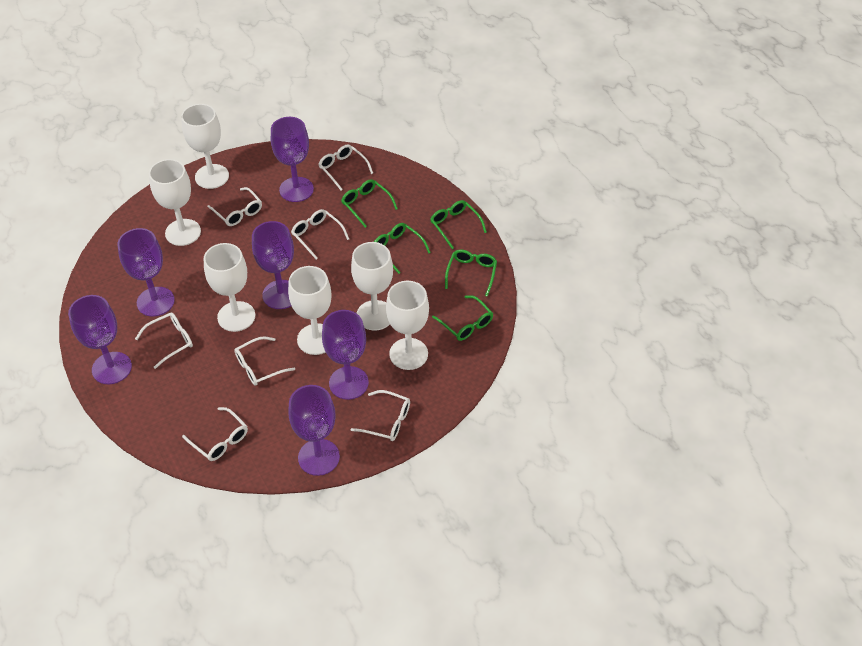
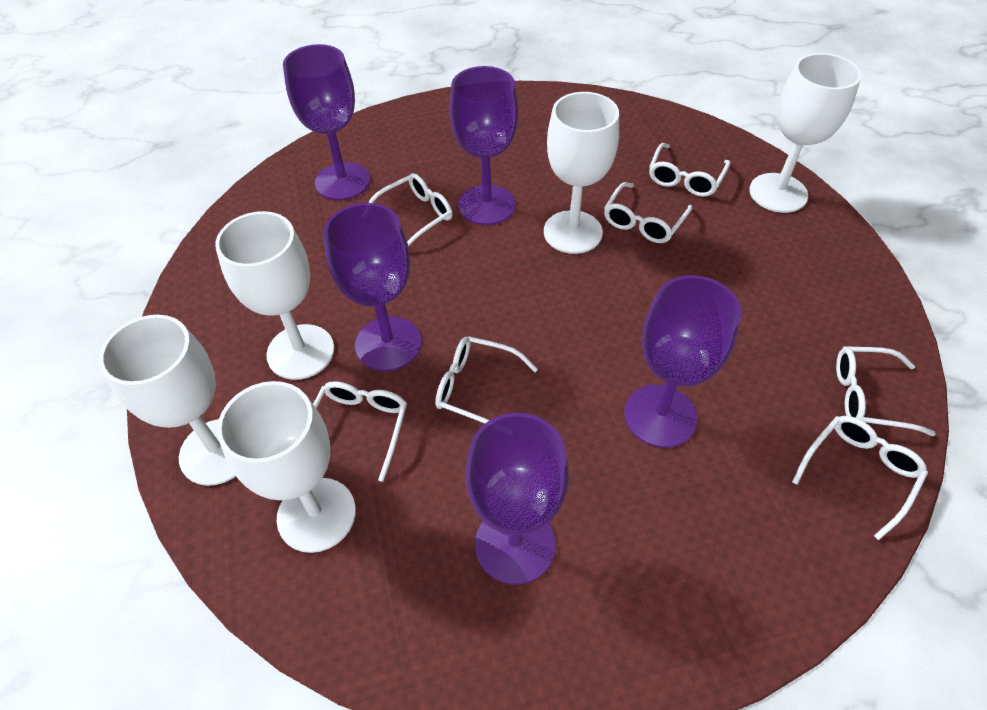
green glasses: [341,179,398,228] [374,223,431,274] [430,200,487,249] [432,295,493,341] [445,250,497,297] = 5 -> none = 0
purple goblet: [68,295,132,384] [117,228,175,316] [252,221,294,309] [271,117,314,202] [288,385,340,476] [322,310,369,400] = 6 -> [283,44,370,200] [324,203,422,371] [450,66,518,225] [465,413,569,584] [624,275,741,448] = 5
white goblet: [149,159,201,246] [181,104,229,189] [204,243,255,332] [288,266,332,355] [351,242,393,330] [386,281,429,370] = 6 -> [99,315,236,486] [215,211,334,380] [217,381,356,553] [544,92,619,254] [749,53,861,213] = 5

